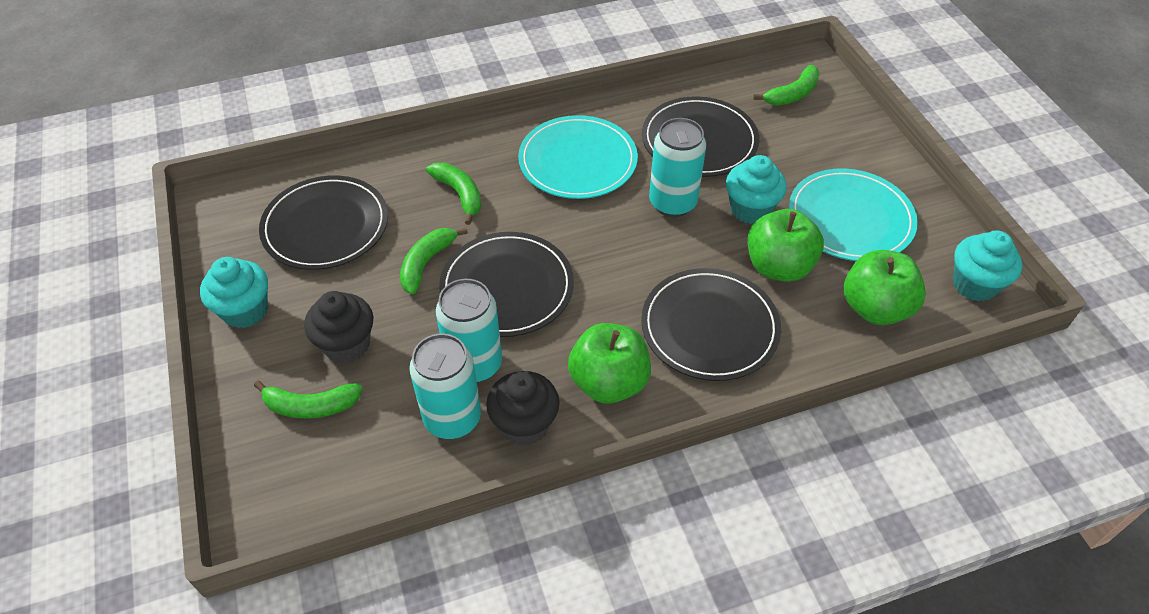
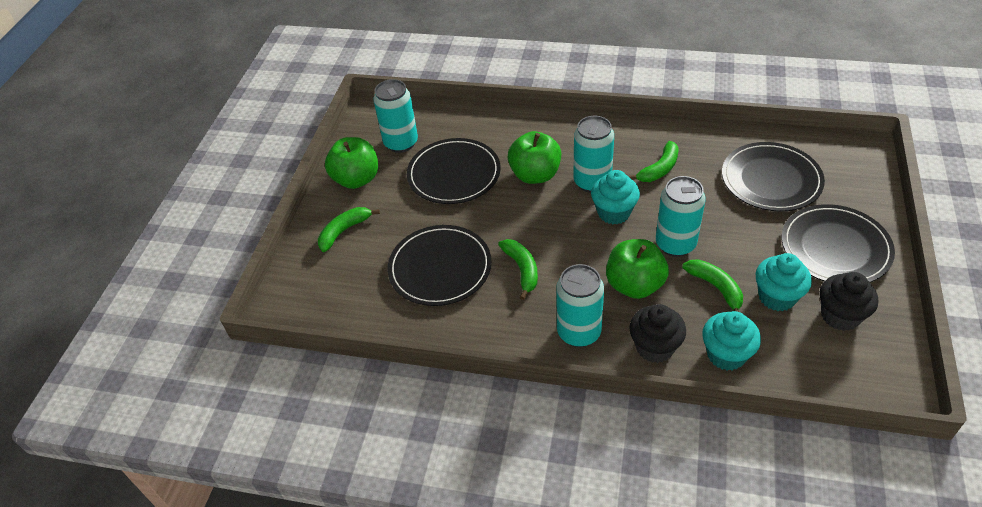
turquoise can: [409,334,481,439] [436,279,502,383] [649,118,706,217] = 3 -> [373,79,418,153] [556,264,604,347] [573,116,614,193] [656,176,706,257] = 4
turquoise plate: [518,115,638,199] [789,168,918,261] = 2 -> none = 0

